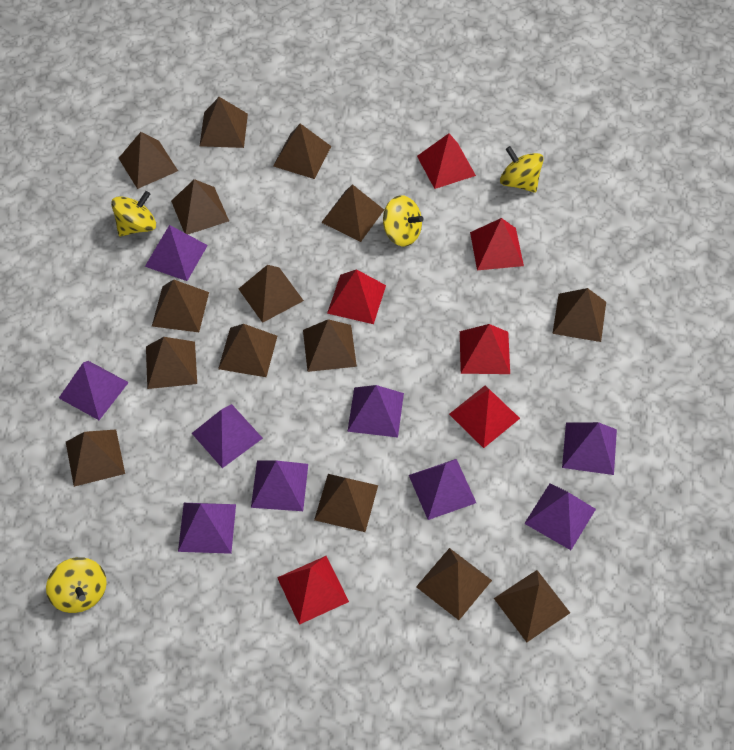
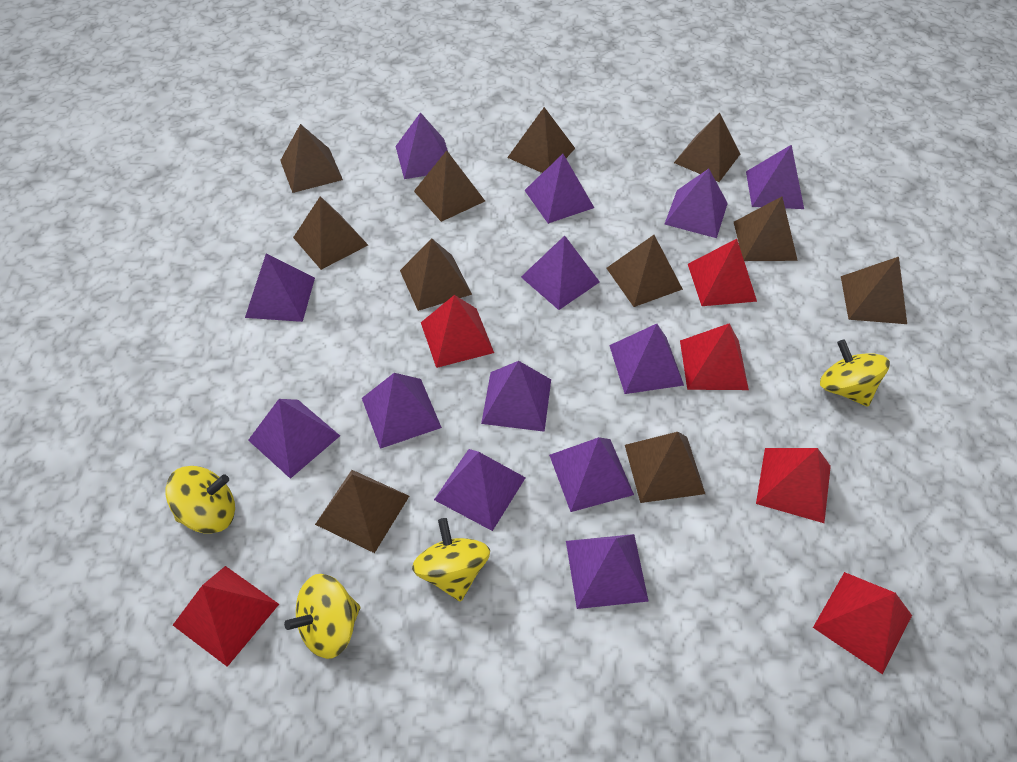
brown pyramid: [66,429,125,487] [119,132,178,189] [146,337,197,389] [152,279,209,332] [171,179,229,234] [200,97,248,148] [218,324,277,377] [239,265,304,323] [273,124,331,179] [303,319,357,372] [314,474,378,532] [321,184,384,242] [416,548,492,620] [494,570,570,642] [552,288,606,342] = 15 -> [280,124,343,193] [293,196,368,270] [315,470,409,553] [400,238,472,311] [414,151,485,222] [507,107,575,173] [606,235,683,307] [625,432,705,503] [674,113,740,182] [734,197,798,261] [841,257,907,324] = 11
purple pyramid: [59,361,129,420] [145,225,208,281] [178,503,236,554] [192,404,263,468] [251,460,308,511] [347,385,404,438] [409,459,476,520] [524,483,596,550] [562,422,617,475] = 9 -> [245,254,315,322] [248,399,340,479] [362,373,442,449] [396,112,448,179] [434,449,526,531] [481,361,551,432] [521,235,600,310] [524,154,594,224] [549,437,634,512] [566,534,648,609] [609,324,684,394] [665,169,728,238] [746,144,804,209] = 13

